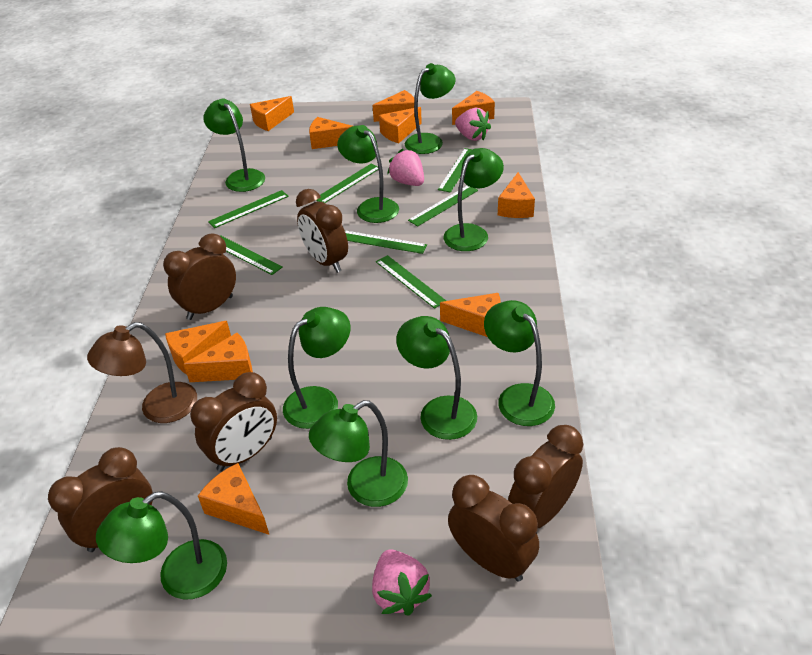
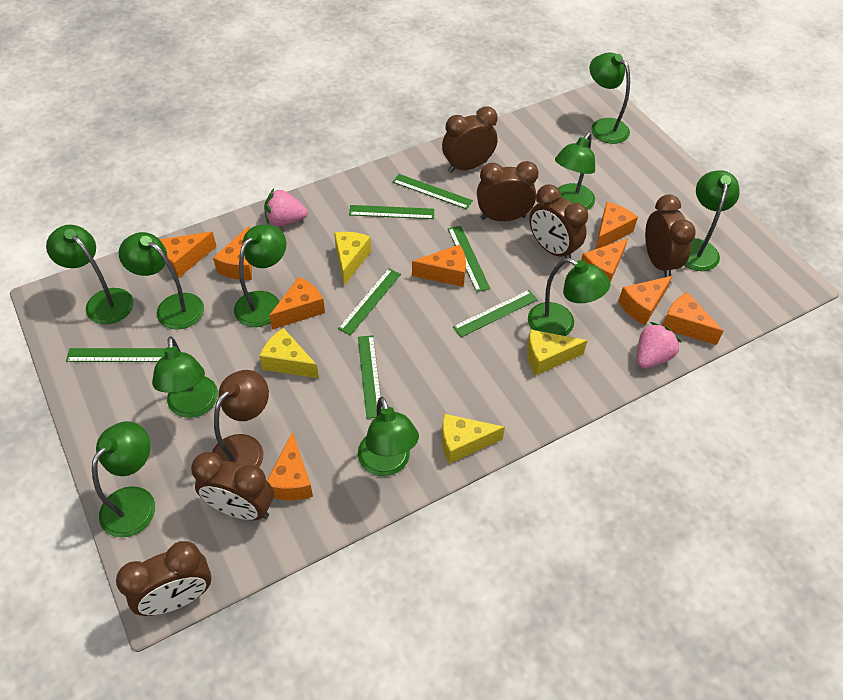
green lamp: [96,491,227,600] [203,98,265,192] [283,307,350,429] [309,400,408,507] [337,125,399,223] [396,316,477,440] [405,63,456,154] [443,148,504,251] [484,300,555,426] = 9 -> [46,225,133,324] [92,421,155,538] [118,232,204,330] [152,337,218,418] [234,225,286,327] [358,397,419,476] [528,258,610,336] [555,133,595,210] [590,52,630,144] [684,170,740,271] = 10
orange cheese: [165,321,231,375] [183,333,253,382] [198,463,269,535] [250,96,294,131] [309,117,352,149] [372,90,415,122] [379,107,422,143] [440,293,501,337] [452,91,495,125] [498,172,535,218] = 10 -> [160,232,217,278] [213,226,252,280] [267,431,313,500] [269,277,325,330] [412,245,466,287] [581,238,628,282] [596,202,638,249] [618,276,672,325] [662,292,724,345] = 9
pink strawberry: [372,550,432,616] [387,148,424,186] [455,108,491,141] = 3 -> [264,189,308,226] [637,322,681,369] = 2
yellow cheese: none = 0 -> [259,328,319,378] [334,232,371,286] [442,414,505,464] [527,329,588,375] = 4

